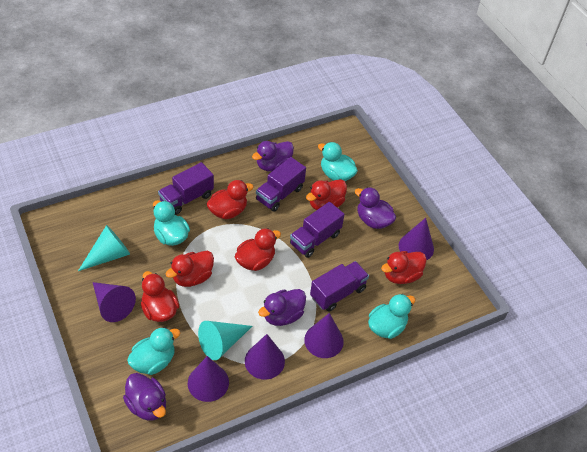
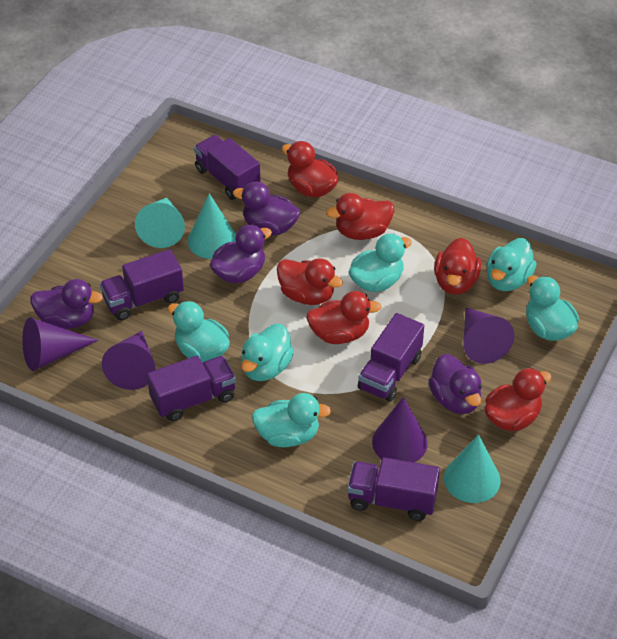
purple cone: [93,282,136,322] [188,356,229,402] [245,334,285,380] [304,313,344,358] [399,218,434,260] = 5 -> [22,317,99,371] [102,331,155,390] [372,397,428,462] [464,308,514,364] = 4
purple truck: [158,162,214,215] [256,157,306,212] [290,202,345,258] [310,261,369,312] = 4 -> [100,249,184,320] [147,356,236,421] [194,135,261,200] [347,457,440,521] [358,313,424,402] = 5
turquoise cone: [78,225,130,271] [198,321,252,360] = 2 -> [135,197,185,248] [188,193,236,259] [444,434,501,503] = 3
turquoise duck: [127,327,180,375] [153,200,190,246] [318,142,358,181] [368,294,416,339] = 4 -> [167,301,230,363] [241,324,294,381] [252,393,332,447] [349,234,412,292] [487,238,536,291] [526,276,579,341] = 6

